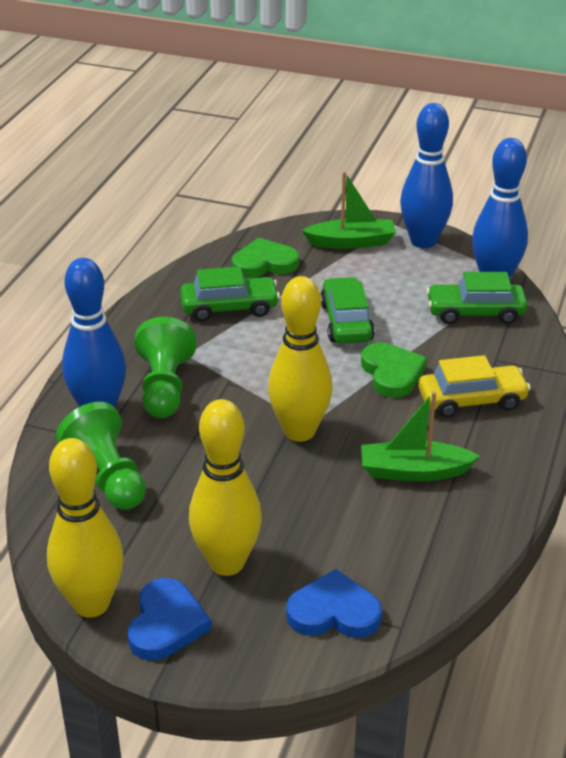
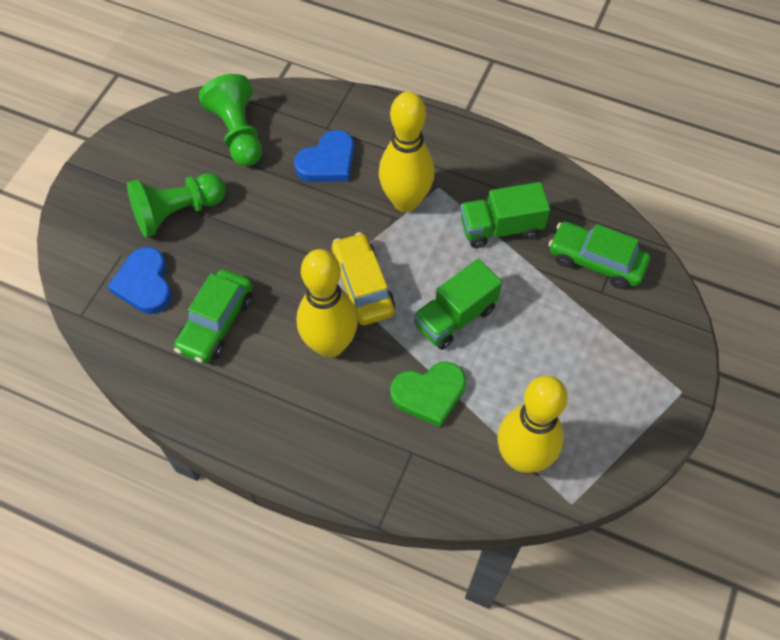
blue bowling pin: [62,258,126,408] [400,103,453,248] [472,138,528,280] = 3 -> none = 0
green boat: [302,171,396,249] [361,391,480,481] = 2 -> none = 0
green car: [180,266,280,322] [320,277,375,344] [426,272,527,324] = 3 -> [174,269,253,364] [549,222,650,289] = 2
green heart: [232,238,299,278] [361,342,427,398] = 2 -> [390,362,466,427] = 1
green truck: none = 0 -> [414,259,502,350] [460,182,550,248] = 2

